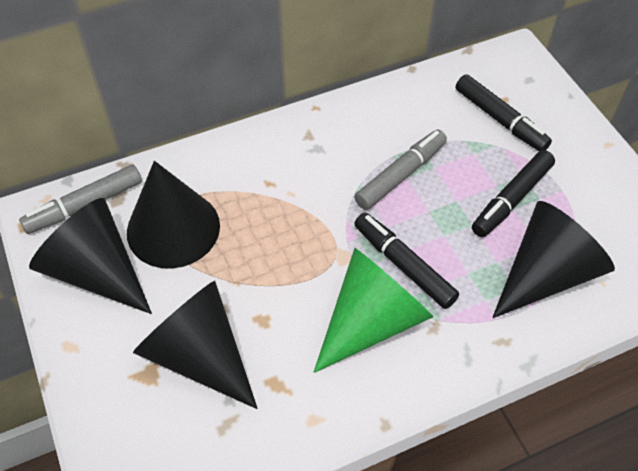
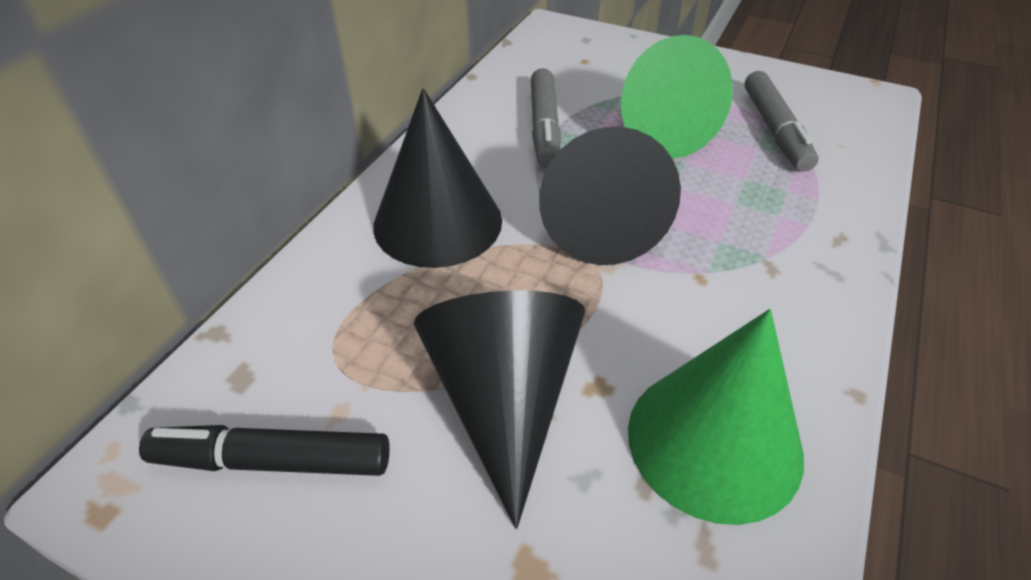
black cone: [29,198,152,314] [127,161,220,269] [133,281,258,409] [492,201,615,318] = 4 -> [373,88,502,268] [414,290,585,529] [539,127,681,265] = 3
black marker: [354,213,459,309] [456,74,552,151] [472,150,555,237] = 3 -> [139,425,390,476] = 1
green cone: [314,248,433,373] = 1 -> [621,35,733,158] [628,309,804,525] = 2

